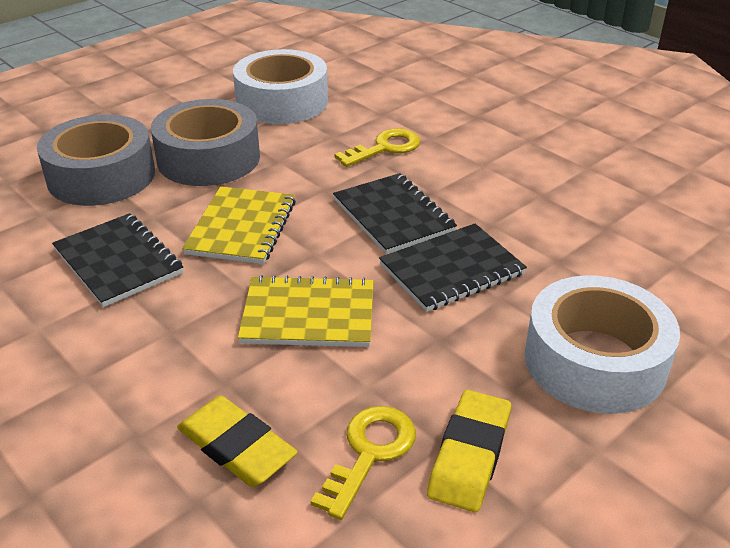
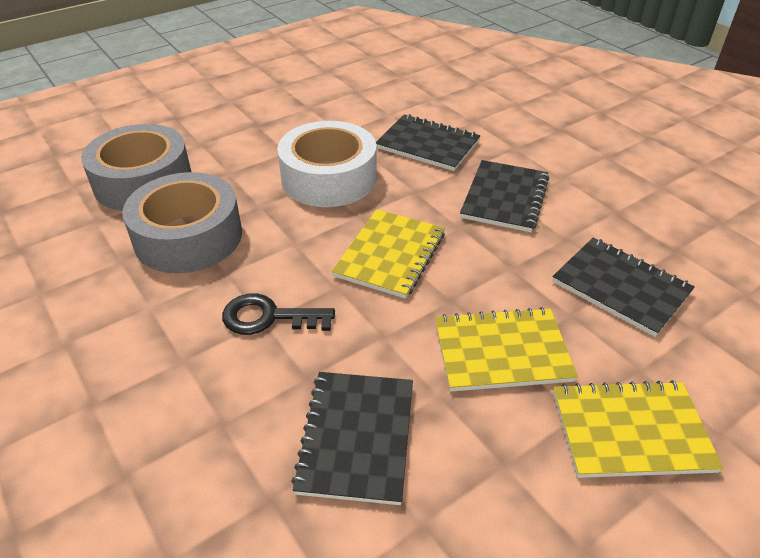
black key: none = 0 -> [222,294,335,335] = 1
black notebook: [52,213,183,307] [333,173,457,254] [379,224,527,312] = 3 -> [291,372,413,505] [376,114,480,171] [460,160,549,232] [552,237,695,337] = 4
white tape: [233,49,328,124] [525,275,680,414] = 2 -> [277,121,377,207] = 1
yellow eraser: [177,396,298,487] [427,390,511,512] = 2 -> none = 0
yellow key: [311,406,416,520] [334,128,420,167] = 2 -> none = 0
yellow notebook: [182,186,296,264] [238,275,374,347] = 2 -> [332,209,445,299] [435,307,578,392] [553,380,723,478] = 3

